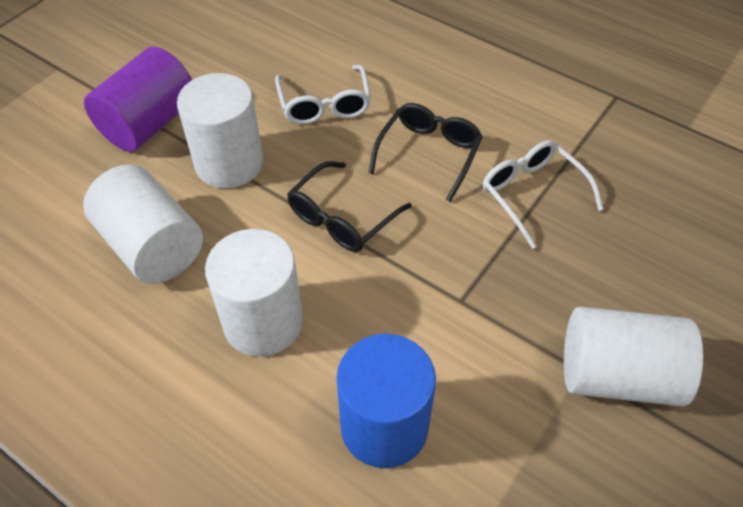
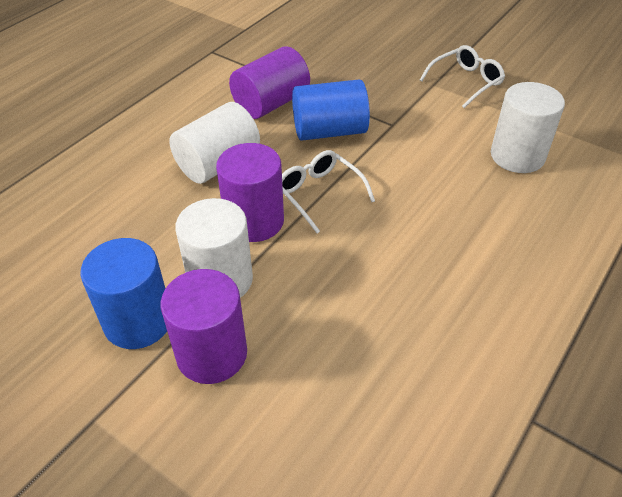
black glasses: [287,161,412,252] [369,103,483,202] = 2 -> none = 0
blue cylinder: [337,334,436,468] = 1 -> [80,238,167,349] [292,79,370,141] = 2
purple cylinder: [84,47,192,152] = 1 -> [161,269,247,384] [216,143,284,242] [229,46,310,119] = 3
white cylinder: [83,164,203,284] [177,73,263,188] [205,229,303,357] [564,307,703,407] = 4 -> [169,102,260,184] [175,198,253,298] [491,82,565,173] = 3

